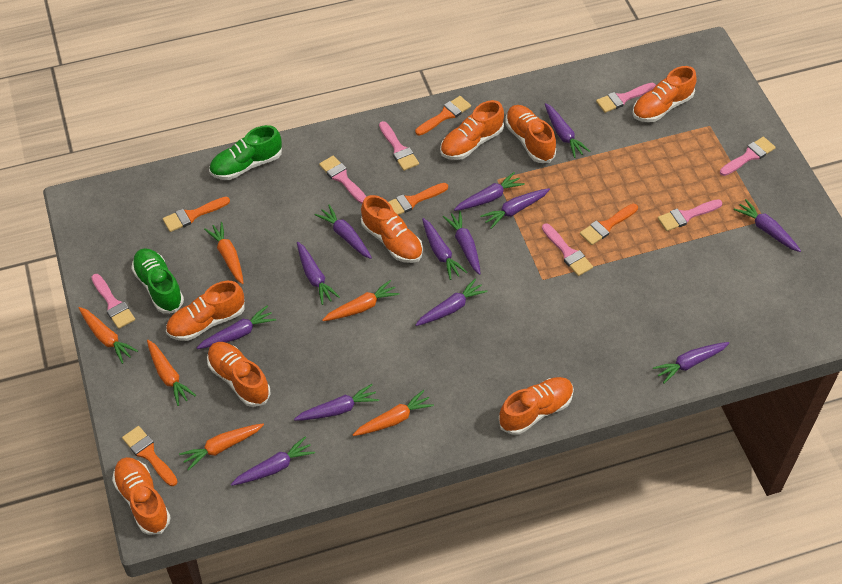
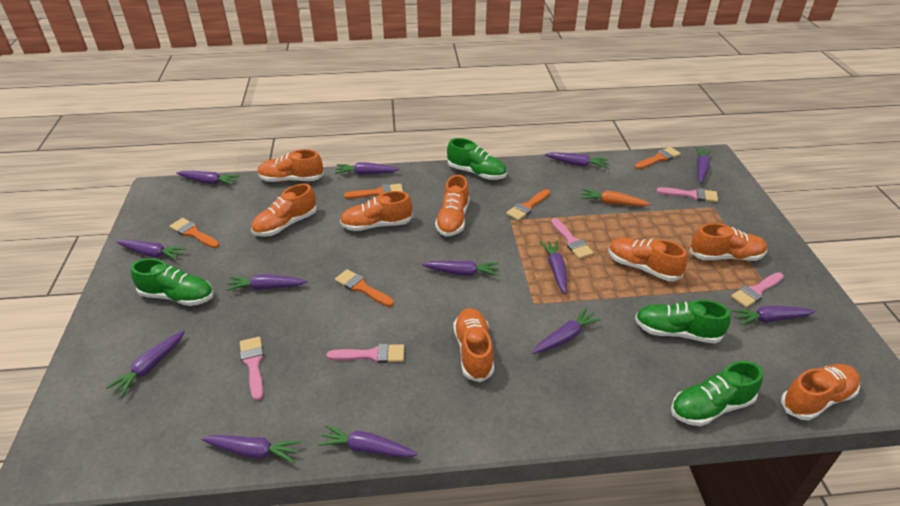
green shoe: [131,248,184,313] [209,125,282,180] = 2 -> [131,258,214,306] [447,138,507,180] [635,300,731,344] [671,361,763,426] = 4
orange carrot: [79,307,138,364] [147,340,196,406] [179,423,264,471] [204,222,244,284] [322,280,400,321] [353,390,434,436] = 6 -> [581,189,651,206] = 1
pink brush: [91,274,135,329] [319,156,366,204] [379,121,419,171] [542,223,593,276] [596,83,656,113] [658,199,722,231] [720,137,776,176] = 7 -> [240,337,264,401] [327,344,404,363] [551,218,594,259] [656,187,718,202] [731,272,784,308] = 5

